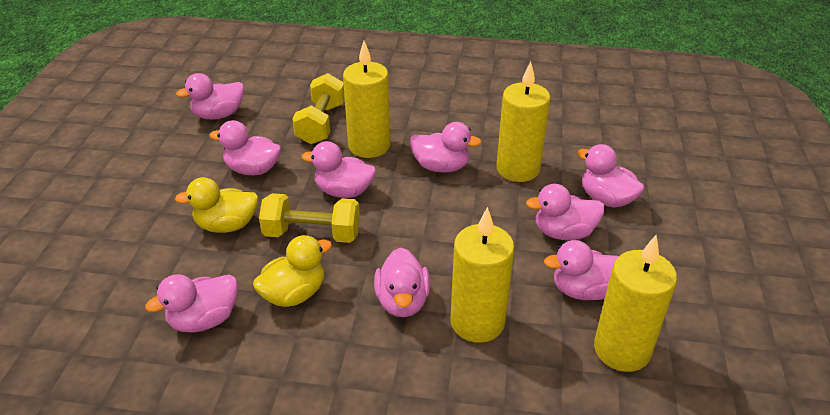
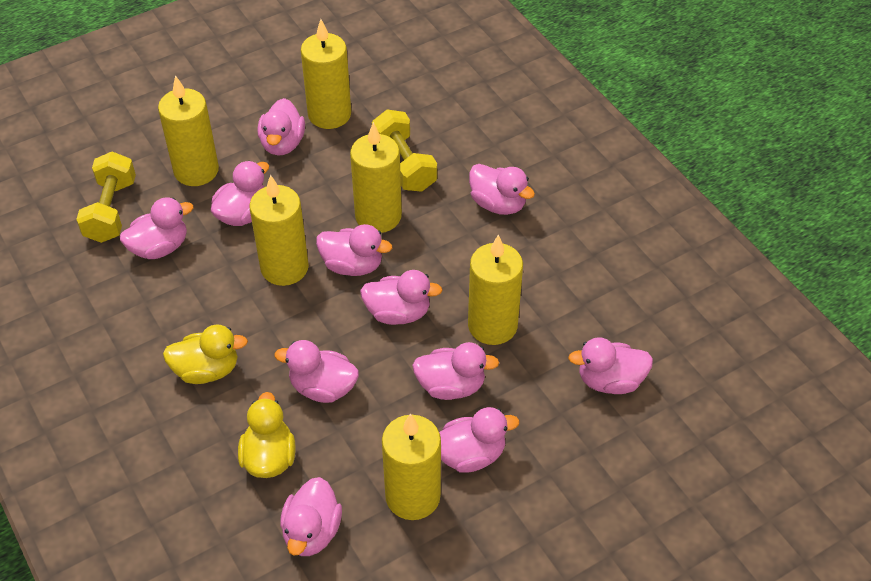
pink duck: [145,274,238,333] [176,73,244,120] [209,120,281,175] [301,141,376,198] [374,248,430,317] [410,122,482,173] [526,184,605,240] [544,240,619,300] [577,144,645,208] = 9 -> [120,197,194,259] [211,161,269,226] [257,98,305,156] [274,340,359,403] [280,477,342,556] [316,224,392,276] [360,270,443,325] [412,342,499,400] [439,407,519,472] [469,164,535,215] [568,337,653,394] = 11
yellow candle: [343,41,390,158] [451,207,514,343] [496,61,550,182] [594,235,677,372] = 4 -> [158,75,219,186] [249,175,309,286] [301,19,351,129] [350,122,402,233] [382,413,441,520] [468,235,523,345] = 6

